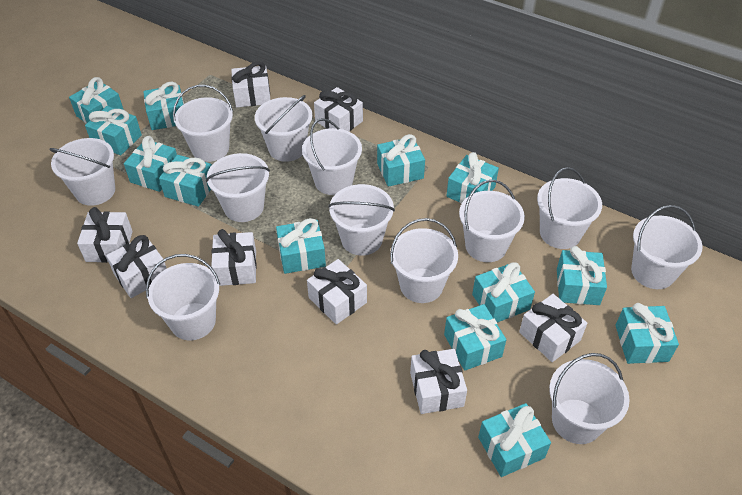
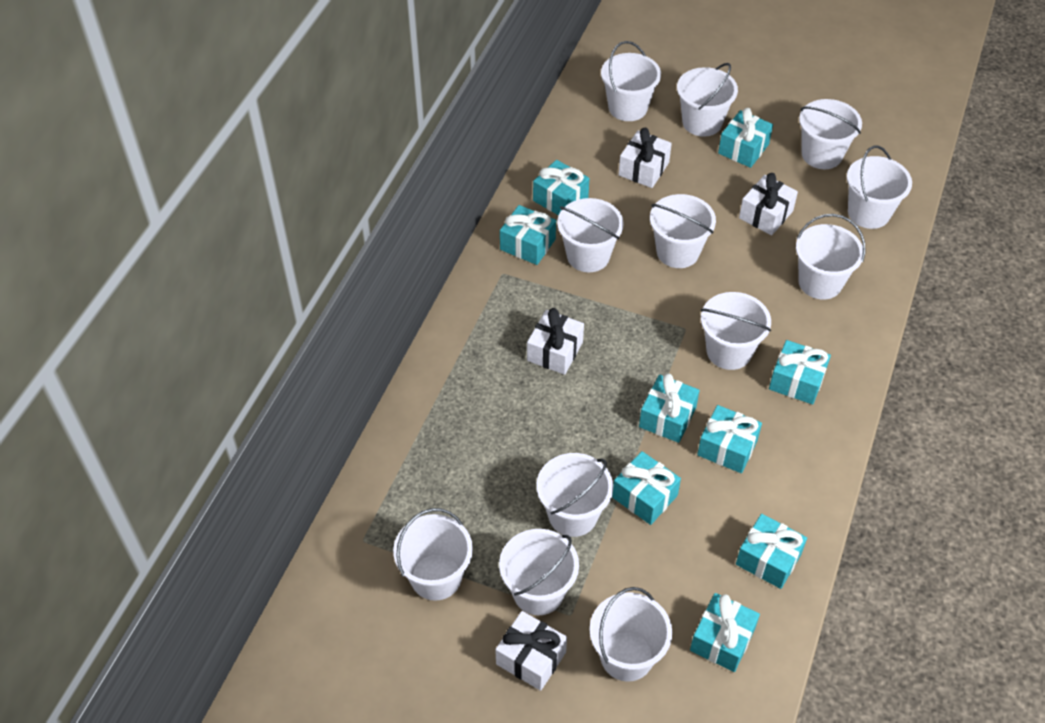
turquoise gift: [69,77,124,124] [85,106,142,155] [124,136,177,192] [143,82,184,130] [159,155,212,207] [276,218,326,274] [377,134,425,187] [444,304,506,371] [447,152,499,204] [472,262,535,322] [478,403,551,477] [557,246,607,305] [615,303,679,364] = 13 -> [500,205,556,265] [533,160,590,215] [612,451,681,525] [639,373,700,443] [690,593,760,672] [697,405,762,473] [718,108,773,168] [736,514,807,589] [769,340,831,405] = 9
white gift: [77,207,133,263] [106,235,167,298] [211,229,257,286] [231,62,271,107] [307,259,367,324] [314,87,363,131] [410,349,467,414] [519,294,587,362] = 8 -> [495,611,567,691] [527,308,584,375] [619,128,672,188] [739,173,798,235] = 4

